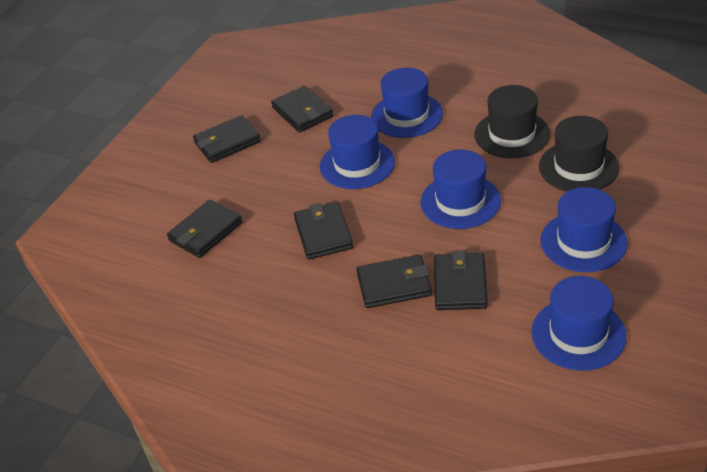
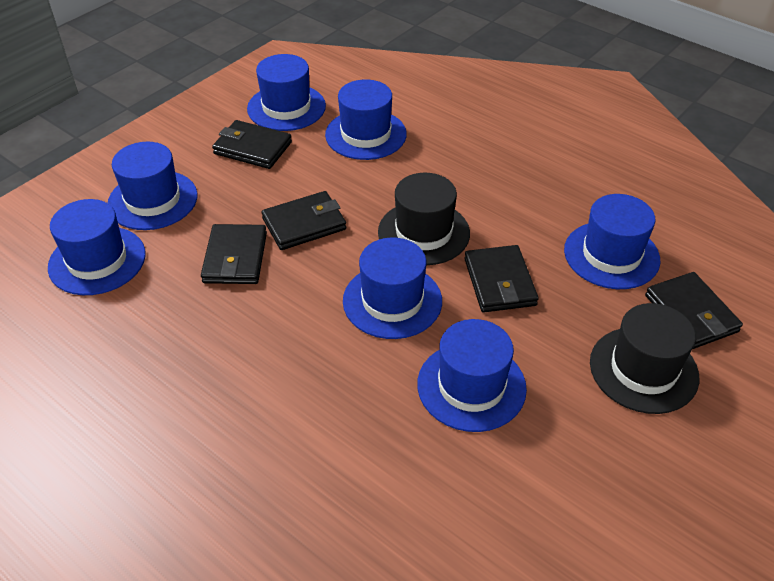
black wallet: [167,200,242,258] [193,115,261,163] [271,86,333,133] [294,202,353,260] [356,255,432,308] [434,250,488,310] = 6 -> [201,224,267,284] [212,120,292,169] [262,191,346,250] [464,245,539,312] [645,272,743,349] = 5
blue hat: [320,115,395,189] [371,68,443,138] [421,149,501,229] [531,276,627,371] [540,187,628,272] = 5 -> [48,199,146,295] [108,142,198,230] [247,54,326,131] [325,79,407,160] [343,237,442,339] [417,319,527,432] [564,194,660,289] = 7

